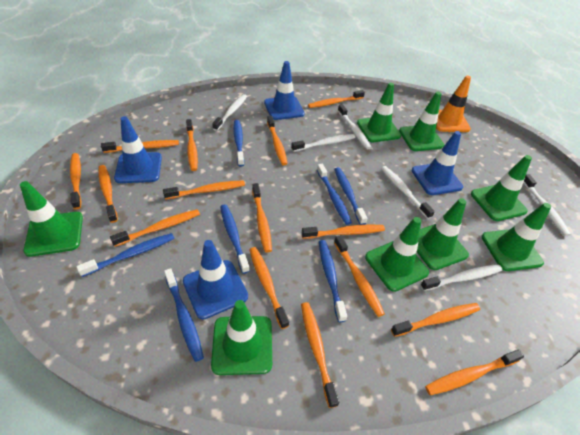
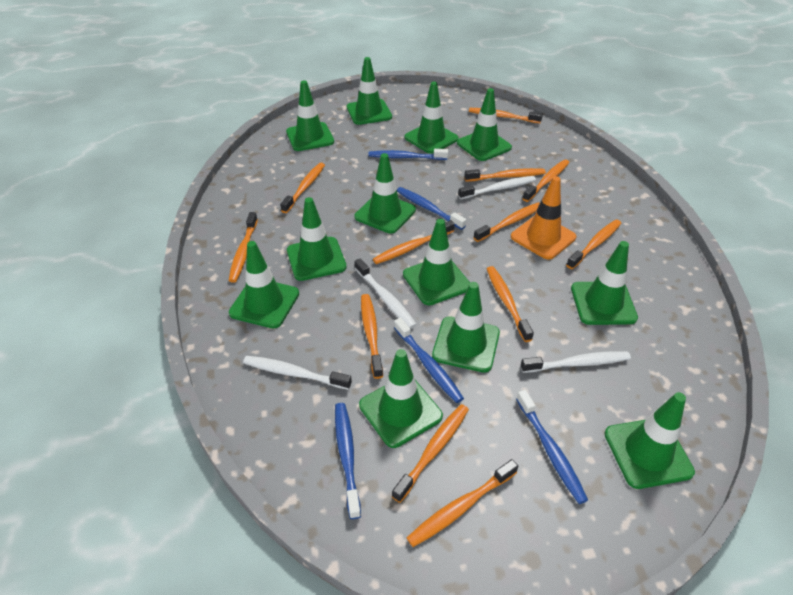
blue toothbrush: [76,233,175,277] [164,268,204,362] [220,204,250,274] [233,120,244,167] [317,164,352,225] [319,240,347,322] [334,167,367,225] = 7 -> [335,403,361,519] [368,149,448,160] [394,318,464,403] [397,187,466,230] [516,390,588,504] = 5
blue traffic cone: [114,116,162,183] [183,240,248,320] [264,61,305,120] [412,131,463,195] = 4 -> none = 0
green traffic cone: [20,181,83,257] [211,300,272,375] [357,82,401,142] [365,217,429,292] [399,91,444,151] [417,198,469,270] [471,155,532,221] [481,203,551,271] = 8 -> [229,241,299,328] [286,80,334,151] [287,197,346,281] [347,57,392,125] [354,153,416,234] [359,349,443,448] [403,219,470,305] [404,82,459,154] [432,282,500,373] [457,88,512,161] [571,241,638,325] [604,392,695,489] = 12
orange toothbrush: [70,153,81,209] [98,165,118,223] [101,140,179,153] [110,209,200,247] [163,180,245,199] [186,119,198,171] [249,247,289,329] [252,183,272,253] [267,116,287,166] [301,302,339,408] [302,224,385,239] [308,90,365,108] [334,235,385,317] [391,303,480,337] [425,349,524,395] = 15 -> [229,212,258,283] [280,163,325,213] [361,294,383,379] [373,220,455,264] [392,404,469,503] [407,459,518,547] [464,168,546,182] [469,108,543,123] [473,202,540,242] [487,266,534,342] [522,160,569,202] [566,220,621,269] = 12
white toothbrush: [212,94,247,131] [291,134,355,152] [338,105,372,149] [381,166,435,219] [420,264,502,291] [523,174,571,236] = 6 -> [243,356,352,390] [354,258,417,329] [458,176,536,199] [521,351,631,373] = 4

